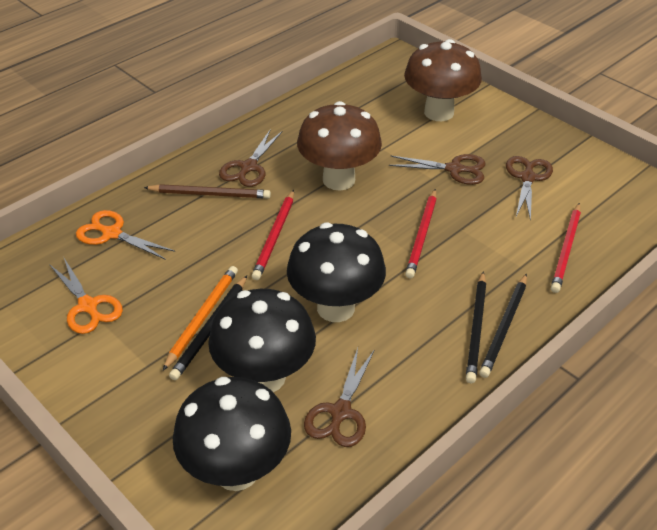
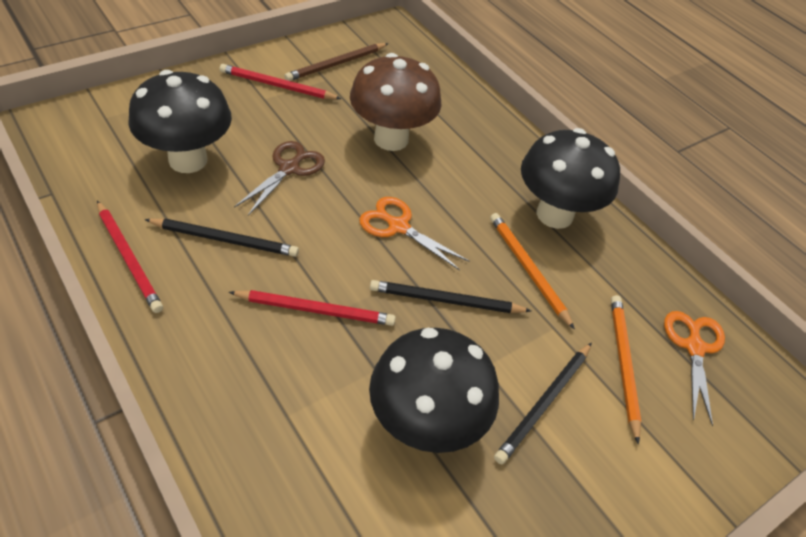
brown mushroom: [297,101,382,190] [404,39,482,121] = 2 -> [350,53,441,151] = 1
brown scissors: [219,129,283,187] [304,348,375,447] [389,154,486,185] [506,156,553,221] = 4 -> [234,141,325,215] = 1
orange pencil: [163,266,238,370] = 1 -> [490,213,575,329] [611,295,641,444] = 2

